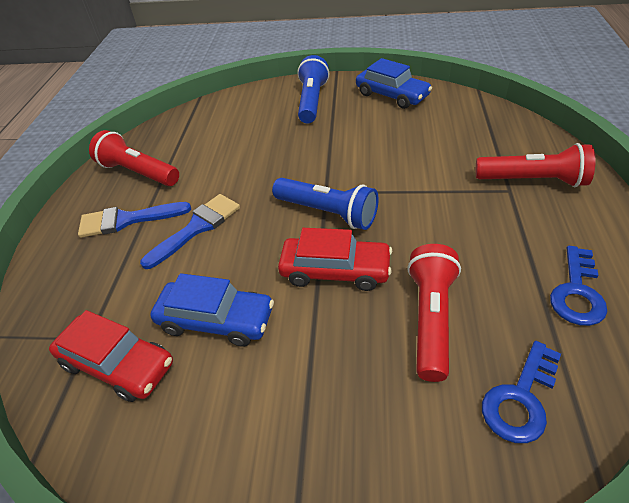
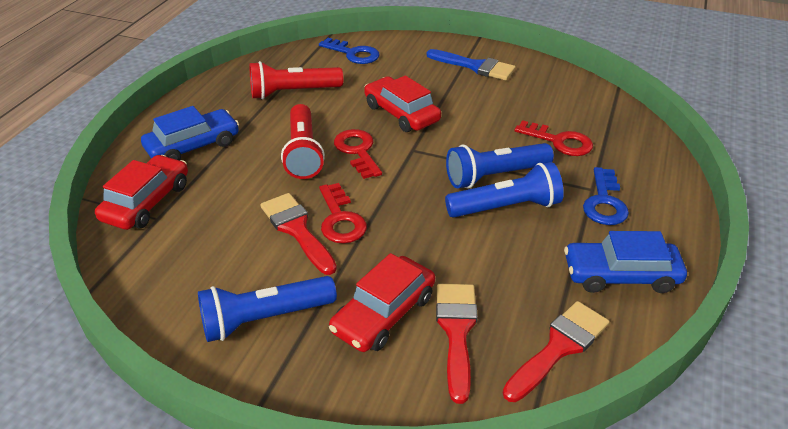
blue brush: [78,202,191,238] [140,194,240,269] = 2 -> [426,49,516,80] = 1
blue flashlight: [272,178,379,230] [298,55,329,123] = 2 -> [198,276,337,342] [445,162,564,218] [446,143,554,189] = 3
red brush: none = 0 -> [260,193,337,275] [436,284,478,404] [503,301,609,402] = 3
red car: [49,310,173,402] [278,228,392,291] = 2 -> [95,155,188,230] [329,253,435,352] [364,75,441,132] = 3
red flashlight: [89,130,179,186] [407,244,461,382] [476,143,595,187] = 3 -> [250,61,343,99] [281,104,325,179] = 2
red key: none = 0 -> [319,183,367,244] [334,129,382,179] [514,120,593,156] = 3

